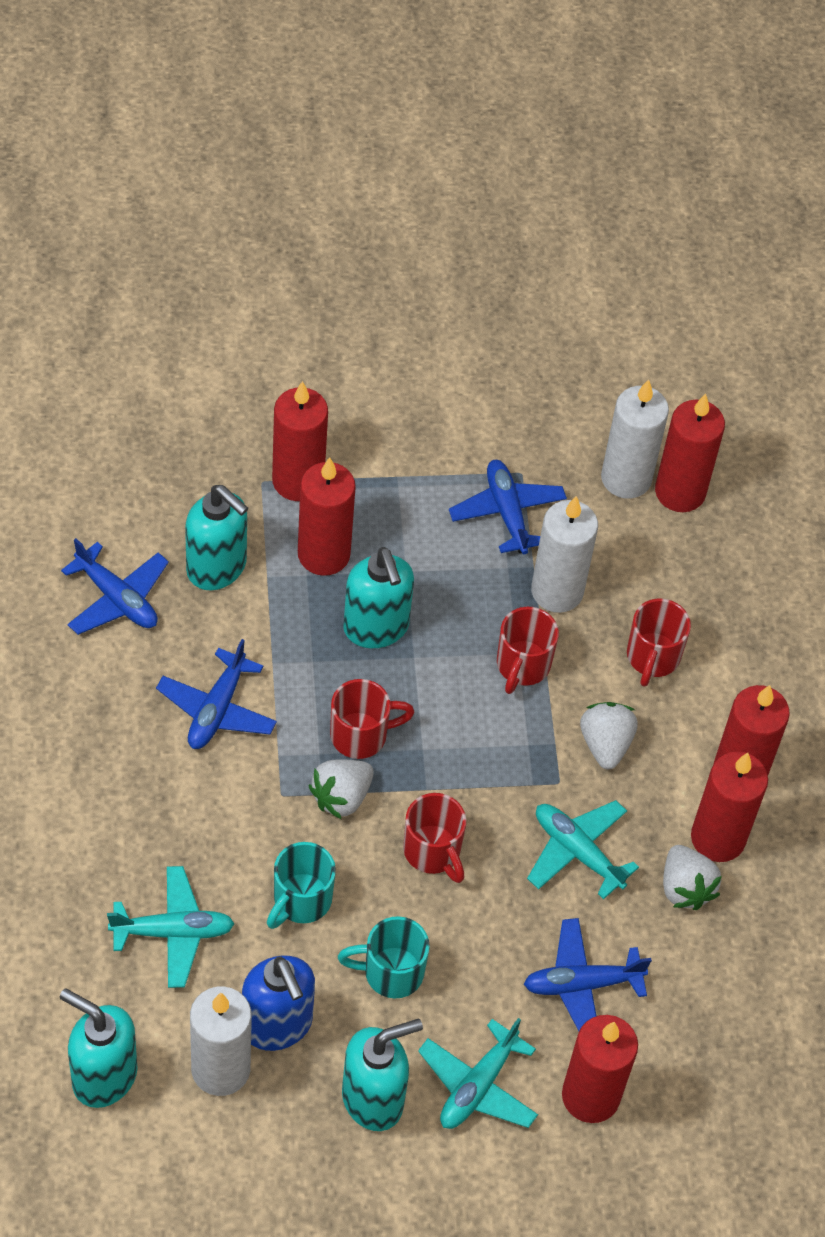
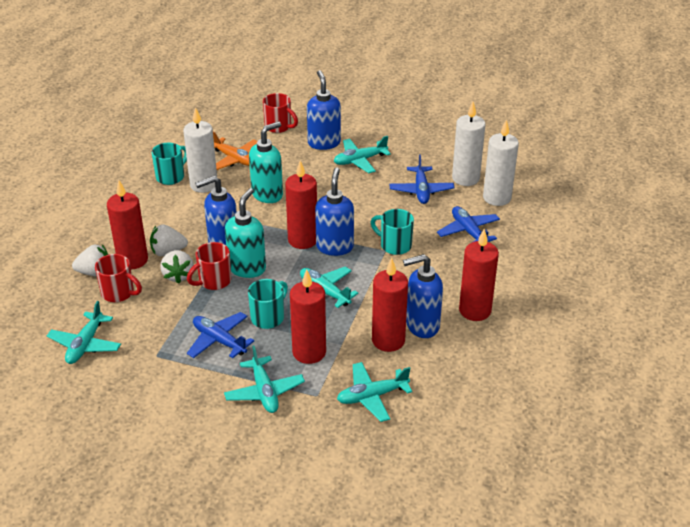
blue plane: [61,538,169,635] [156,639,277,749] [449,460,567,554] [524,918,652,1031] = 4 -> [187,312,254,358] [389,154,454,204] [437,206,500,242] = 3
blue soap dispenser: [242,955,315,1051] = 1 -> [195,176,237,245] [307,70,341,150] [315,167,354,256] [403,254,443,338] = 4
orange plane: none = 0 -> [213,131,257,170] = 1
red candle: [272,381,328,501] [298,457,356,576] [562,1015,638,1123] [655,394,725,512] [691,752,768,862] [714,685,790,775] = 6 -> [107,180,148,270] [285,160,317,249] [290,270,326,364] [372,258,408,352] [459,229,499,321] = 5
red mug: [330,679,415,759] [403,793,466,883] [497,607,559,694] [627,599,691,687] = 4 -> [95,254,142,302] [187,242,232,290] [263,93,298,133] = 3
turquoise mug: [267,842,336,929] [338,916,430,999] = 2 -> [152,143,187,185] [248,279,288,329] [371,209,414,255] = 3
turquoise plane: [107,866,235,988] [418,1018,538,1129] [527,800,639,899] = 3 -> [47,301,121,364] [224,345,305,413] [300,267,358,308] [334,136,391,173] [337,362,412,422] = 5
turquoise soap dispenser: [60,988,138,1108] [185,485,248,590] [342,1019,423,1131] [343,547,414,648] = 4 -> [225,188,266,278] [249,122,283,203] = 2

